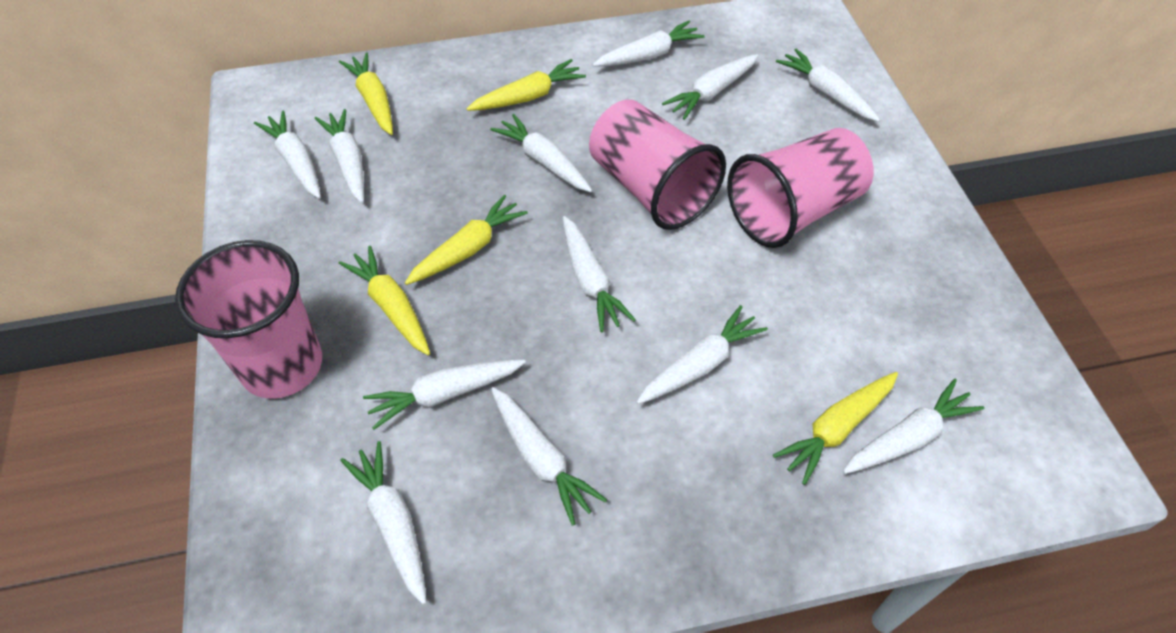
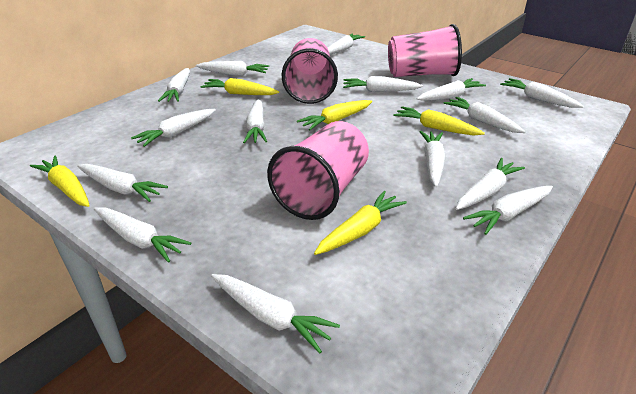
white carrot: [254,111,321,199] [315,109,364,203] [340,441,427,605] [363,359,526,430] [490,114,592,192] [491,387,607,526] [563,216,636,332] [592,21,705,67] [637,305,768,404] [662,54,758,120] [776,49,880,122] [843,379,984,474] = 12 -> [77,164,168,202] [94,208,191,263] [131,109,216,147] [158,68,190,102] [196,61,269,76] [211,274,340,353] [243,99,267,143] [327,33,365,54] [343,76,423,92] [417,78,486,101] [419,131,445,187] [444,97,525,133] [456,158,525,210] [463,186,553,235] [500,78,584,108] = 15

